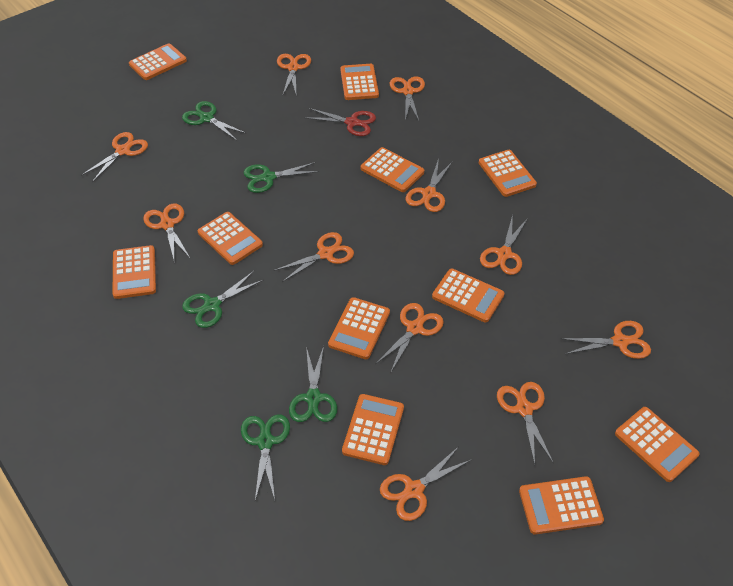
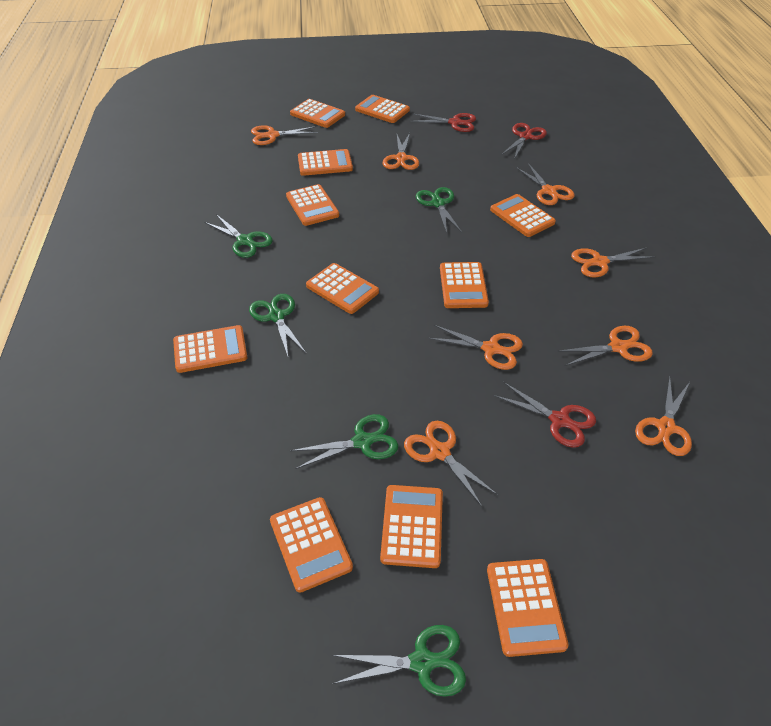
orange scissors: [81,132,148,182] [143,204,190,263] [274,232,354,282] [277,54,311,97] [377,303,444,372] [380,446,472,521] [390,77,425,121] [406,158,453,212] [480,215,528,275] [497,382,553,465] [560,321,651,359] = 11 -> [251,125,318,145] [383,133,419,170] [404,421,498,506] [428,325,523,370] [515,163,575,205] [557,326,653,366] [571,247,654,278] [635,376,692,456] = 8
red scissors: [306,108,376,136] = 1 -> [410,113,476,132] [494,382,596,448] [501,123,547,159] = 3

